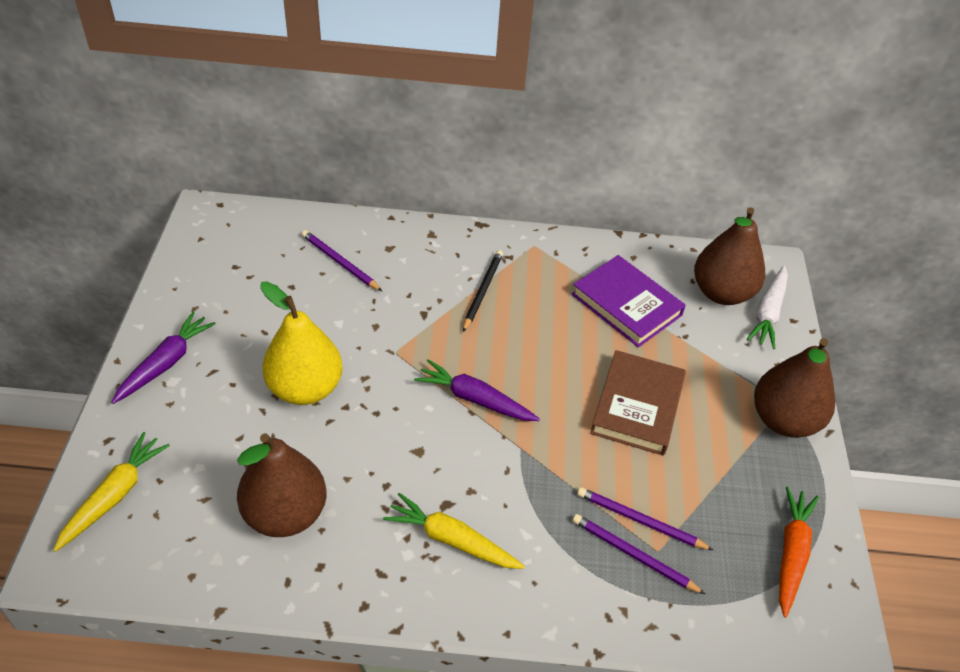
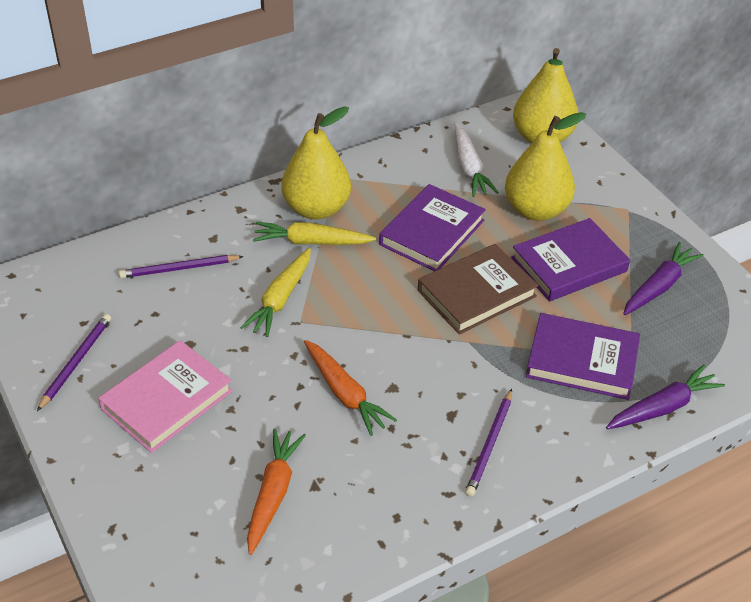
black pencil: [463,250,503,332] = 1 -> none = 0
brown pear: [237,433,327,537] [694,207,765,305] [754,338,835,438] = 3 -> none = 0
orange carrot: [779,486,819,618] = 1 -> [247,428,306,555] [304,340,397,436] = 2
pink book: none = 0 -> [98,340,233,453] = 1
purple book: [572,255,686,347] = 1 -> [379,184,486,271] [511,218,630,302] [526,313,640,400] = 3
yellow pear: [260,281,343,405] = 1 -> [282,106,351,219] [505,112,586,221] [513,48,578,144] = 3

